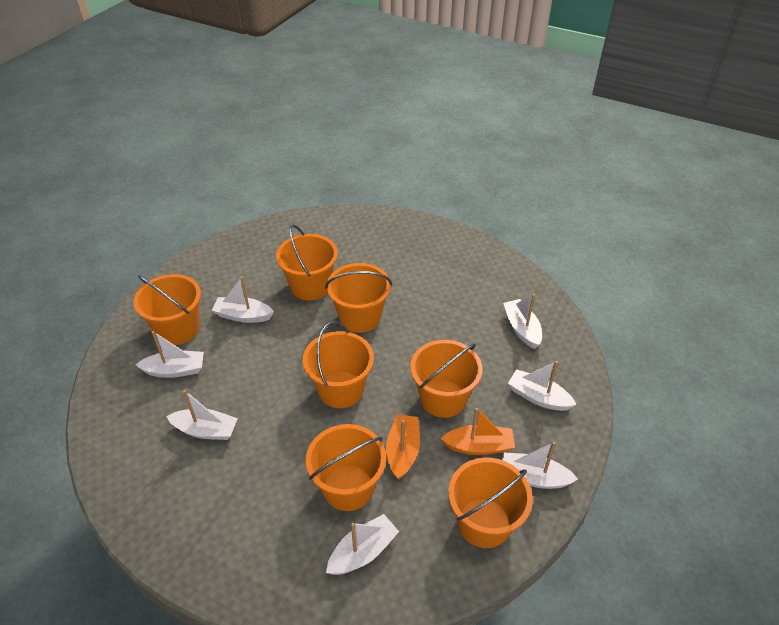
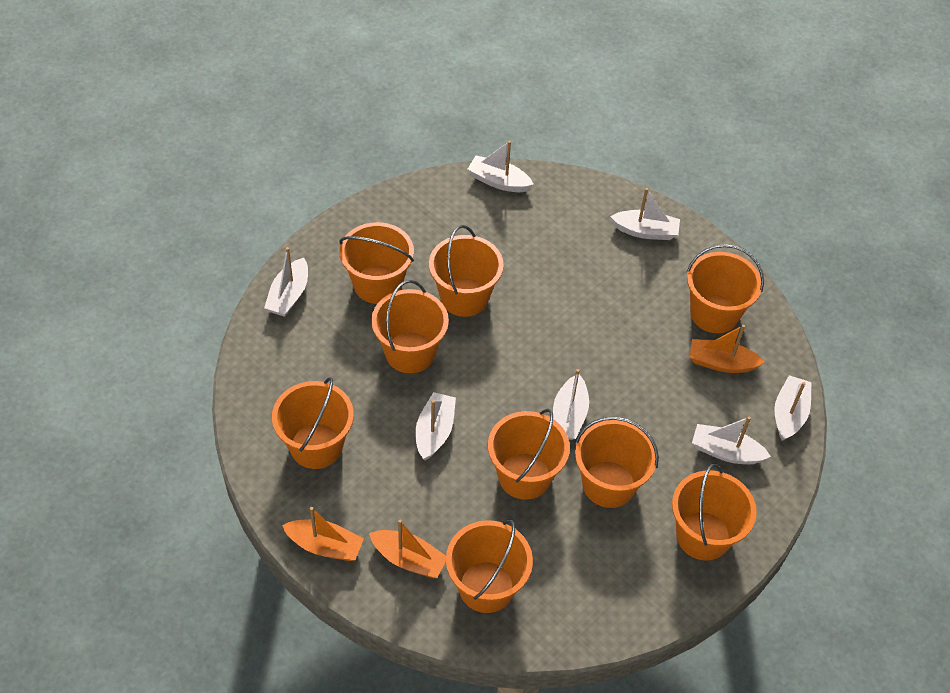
orange boat: [386,414,420,480] [441,408,515,455] = 2 -> [282,507,364,561] [369,520,446,578] [690,325,765,373] = 3
orange bucket: [133,274,201,345] [276,225,338,301] [303,321,374,408] [306,424,386,511] [325,263,392,333] [410,340,483,418] [448,457,533,548] = 7 -> [272,377,354,469] [339,222,414,304] [371,280,449,373] [429,225,504,317] [446,520,533,613] [488,408,570,500] [575,416,659,508] [672,464,757,561] [687,244,764,333] = 9

